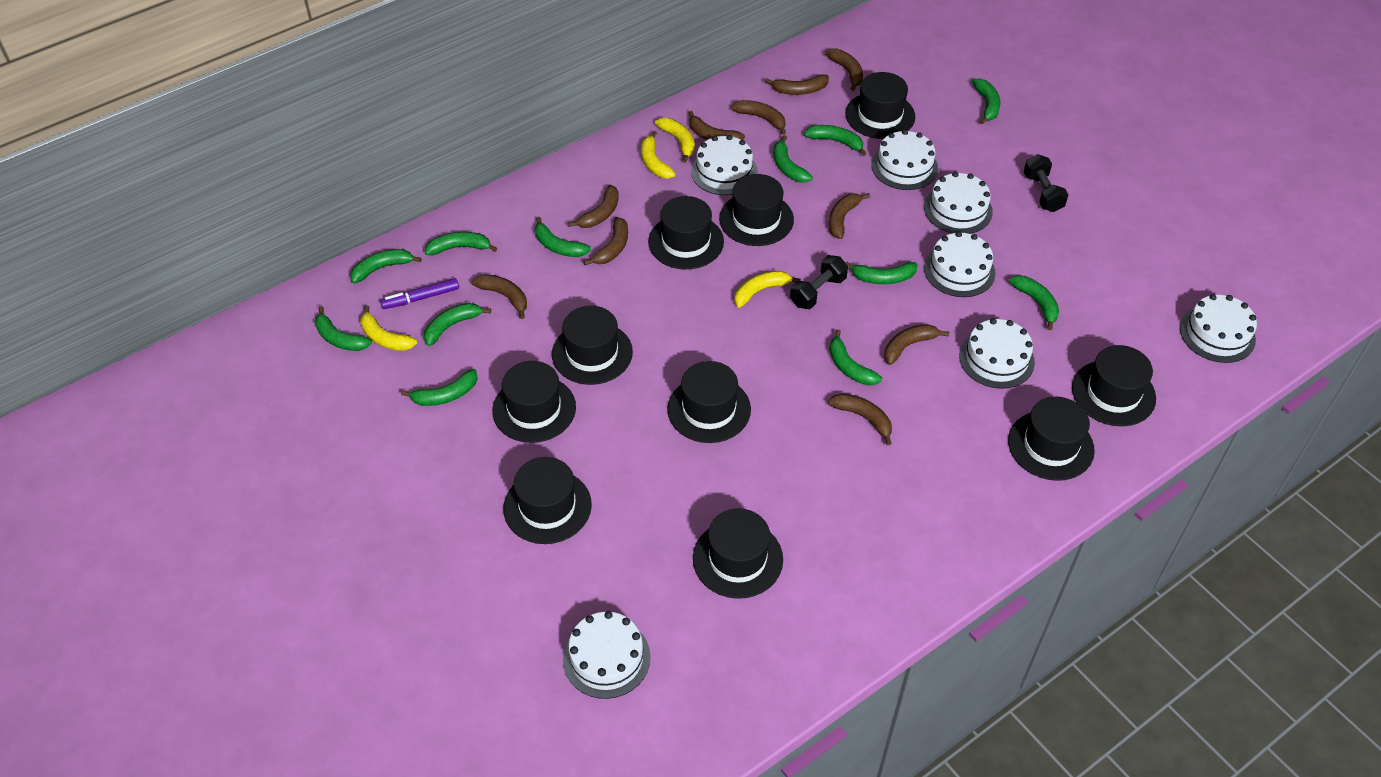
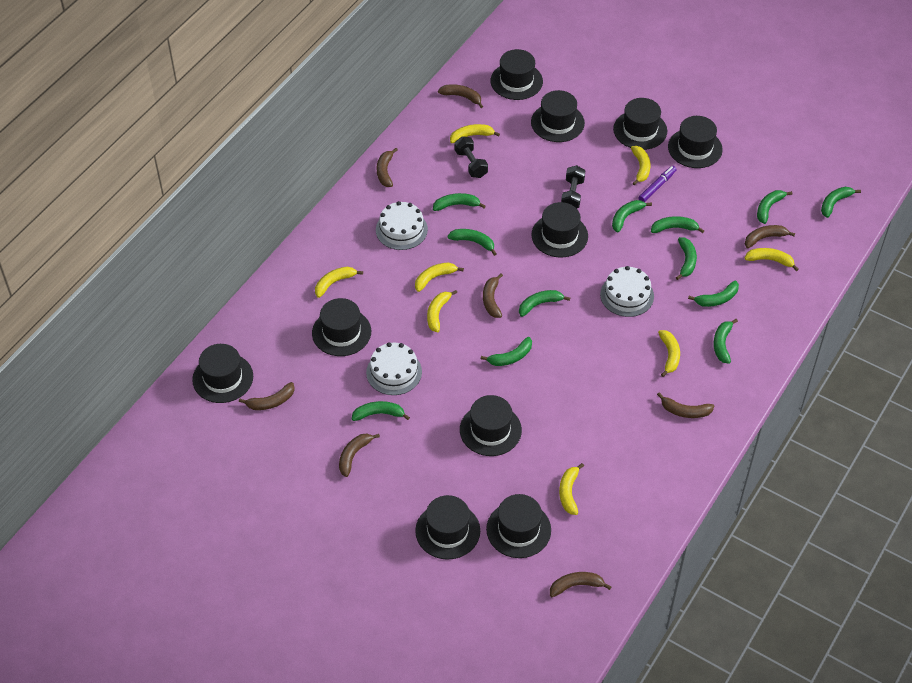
brown banana: [471,274,527,319] [568,185,619,228] [583,217,628,265] [689,111,745,140] [731,100,786,135] [765,74,829,95] [825,49,863,91] [828,394,892,445] [829,193,870,239] [884,324,949,365] = 10 -> [239,382,295,410] [339,434,380,477] [376,148,398,187] [438,84,483,108] [483,274,503,318] [550,572,611,597] [657,392,714,418] [745,225,795,248] = 8
white cake: [563,611,651,699] [691,135,758,195] [871,130,938,190] [924,172,993,234] [924,231,995,297] [959,318,1035,389] [1180,294,1257,363] = 7 -> [366,342,422,395] [376,201,428,250] [600,266,654,317] = 3
yellow banana: [360,305,417,351] [641,131,676,179] [655,118,695,163] [734,271,801,308] = 4 -> [315,267,363,298] [415,262,464,292] [427,290,457,332] [450,124,500,143] [559,463,584,515] [631,146,651,185] [658,330,680,377] [744,248,799,271] = 8

